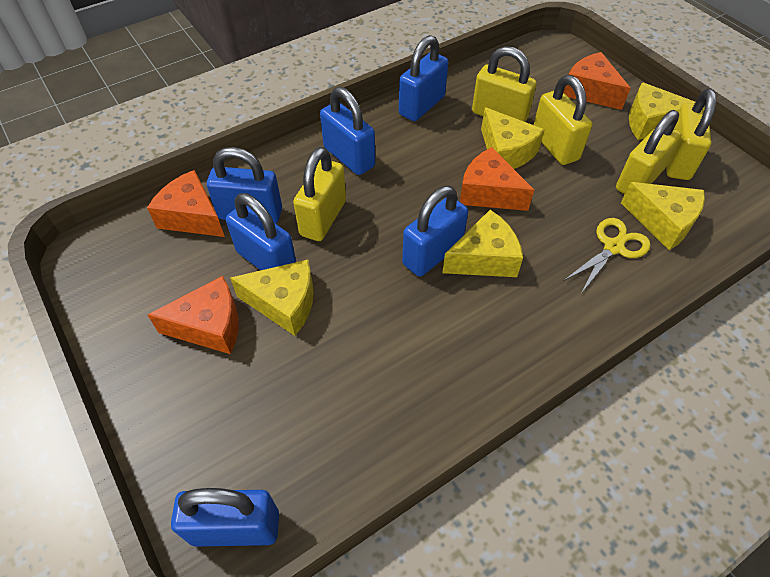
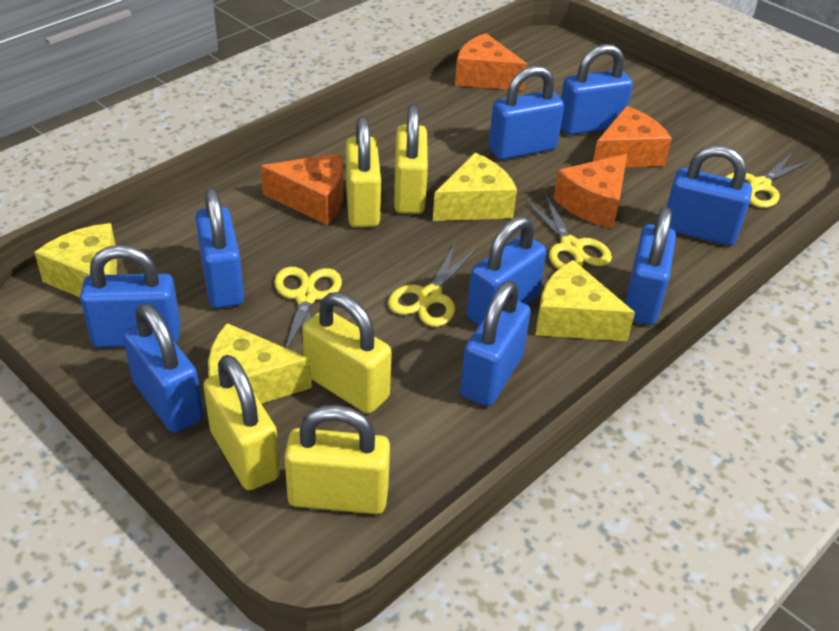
blue padlock: [171,488,279,547] [207,147,282,224] [226,193,296,270] [320,87,375,175] [399,35,448,121] [402,186,468,277] = 6 -> [80,245,180,348] [123,303,203,433] [195,188,244,308] [460,280,531,406] [467,216,546,325] [489,65,564,160] [561,44,633,135] [625,207,676,325] [667,145,752,246] = 9
yellow cheese: [230,260,314,336] [442,210,523,277] [481,107,545,169] [621,182,705,250] [629,82,695,140] = 5 -> [34,223,117,297] [208,323,312,404] [433,153,517,221] [536,260,635,341] = 4
yellow scissors: [563,218,651,292] = 1 -> [274,267,342,349] [388,242,478,327] [525,194,612,269] [726,152,812,208] = 4

